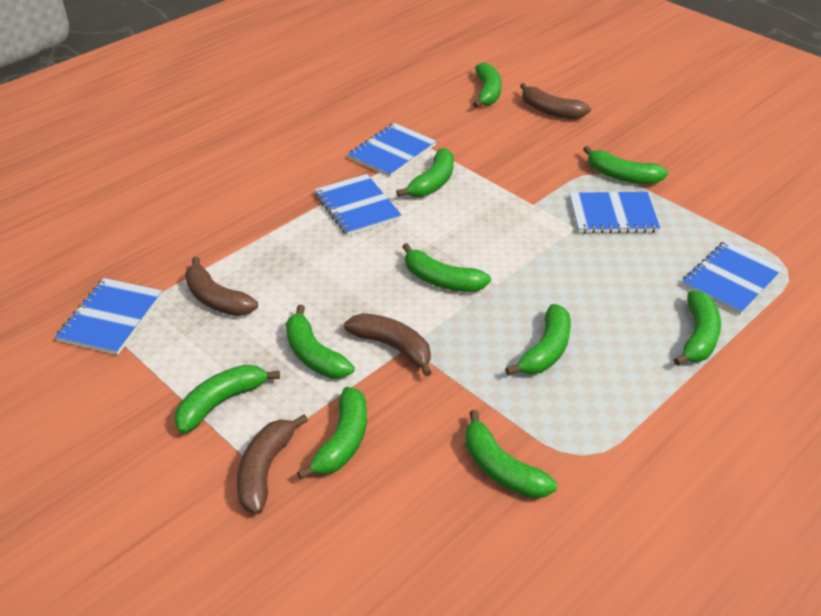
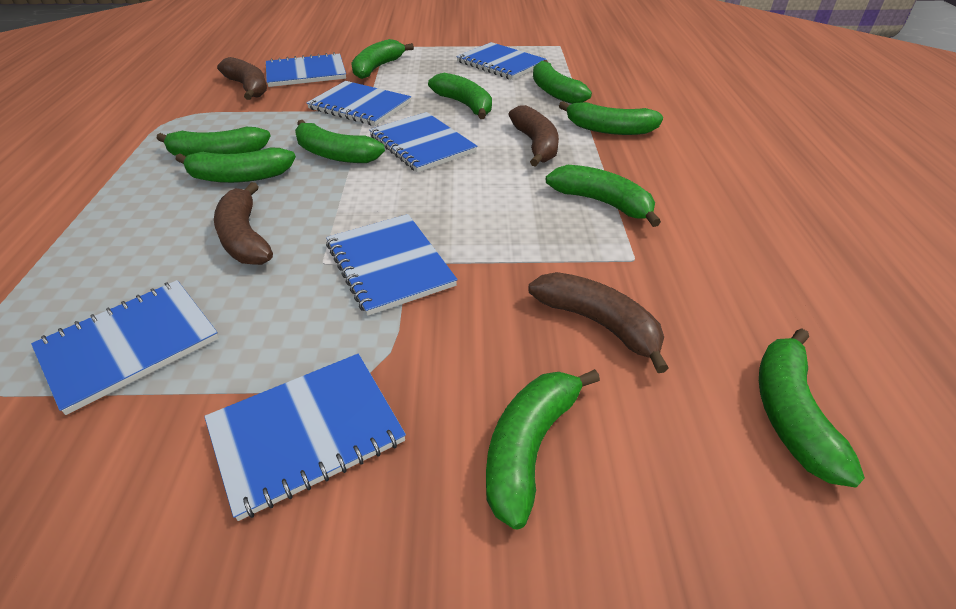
blue notebook: [55,278,163,355] [314,174,402,236] [348,123,436,177] [569,192,660,233] [682,241,784,315] = 5 -> [31,280,219,415] [204,354,406,521] [266,52,346,87] [306,81,411,126] [326,214,458,316] [369,112,477,172] [456,42,547,80] = 7

